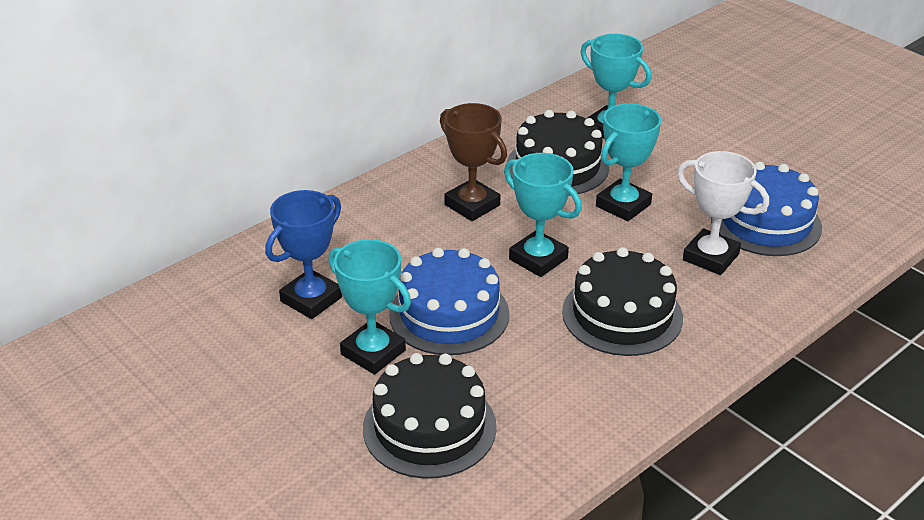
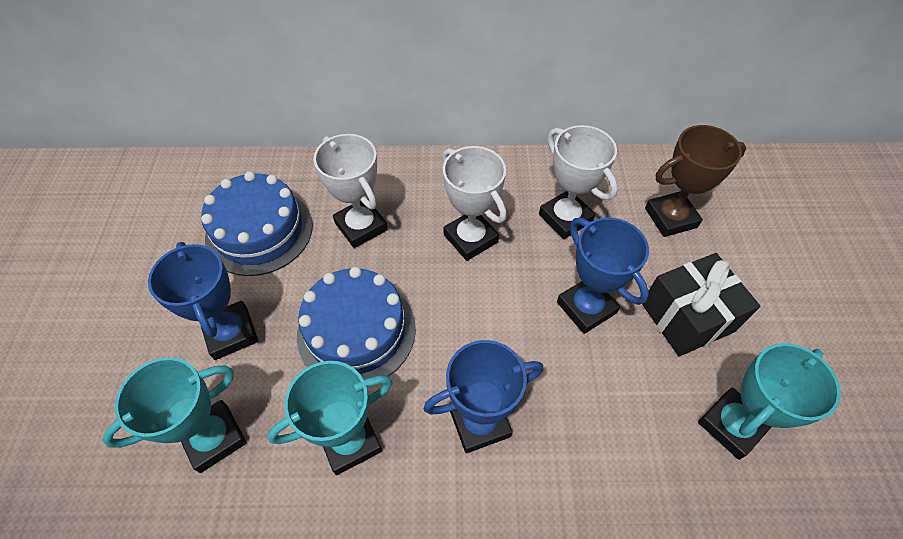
black cake: [363,353,497,479] [507,110,609,196] [562,247,683,356] = 3 -> none = 0
black gift: none = 0 -> [642,253,760,357] = 1
blue trophy: [265,190,342,319] = 1 -> [148,242,258,360] [424,340,543,453] [557,218,649,334] = 3
turquoise trophy: [328,239,411,375] [504,153,582,277] [581,34,651,138] [596,103,661,221] = 4 -> [102,357,247,473] [267,361,392,475] [698,343,841,460] = 3
white trophy: [677,151,769,275] = 1 -> [313,134,388,248] [443,146,507,261] [539,125,618,239] = 3

